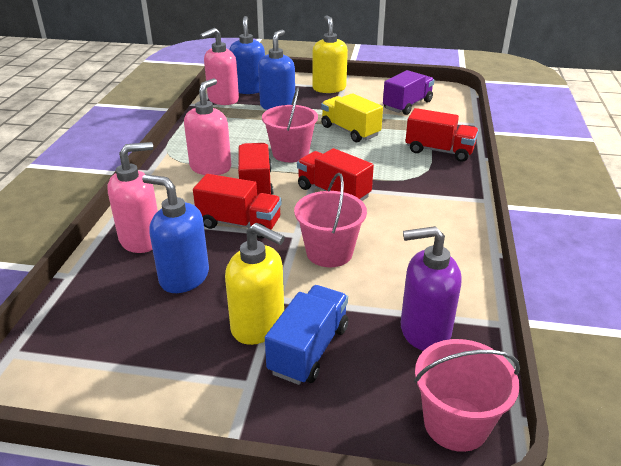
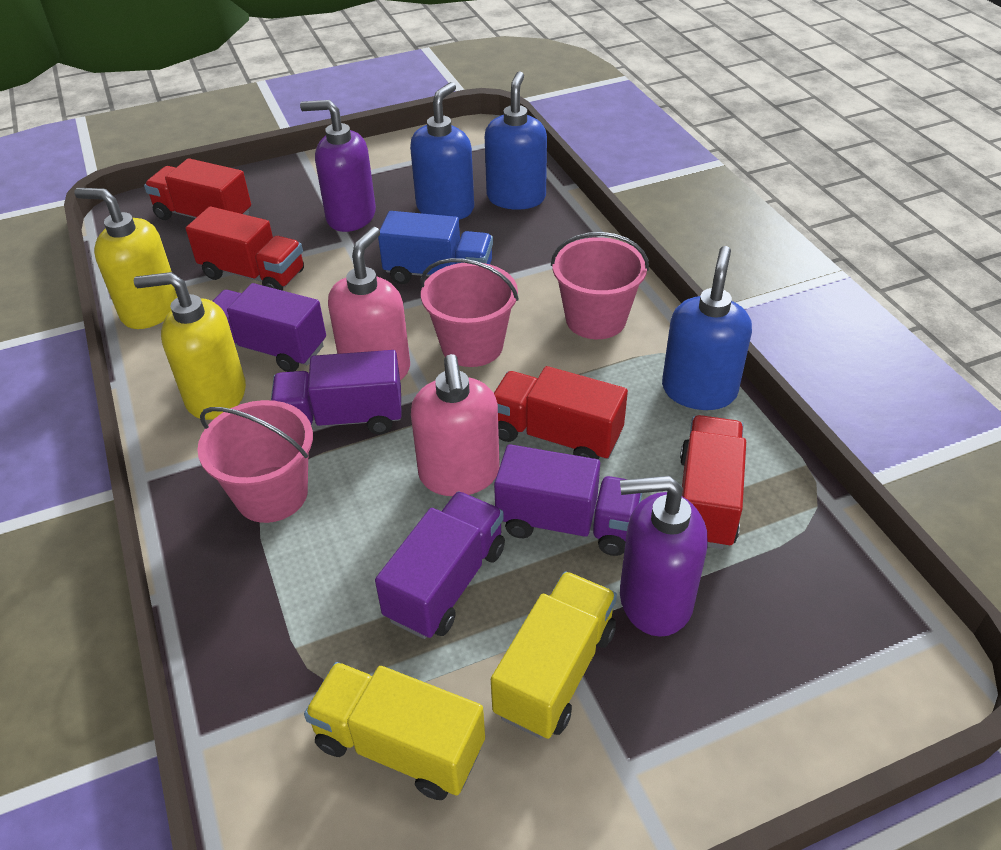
pink soap dispenser: [108,142,158,253] [184,78,231,175] [200,28,239,105] = 3 -> [328,227,410,380] [411,354,500,496] = 2
purple soap dispenser: [401,226,461,351] = 1 -> [300,100,376,232] [620,476,708,637] = 2
purple truck: [383,70,434,115] = 1 -> [213,283,326,372] [271,350,402,434] [375,492,505,639] [494,444,642,556] = 4
yellow truck: [321,93,383,142] = 1 -> [304,662,485,800] [491,571,617,739] = 2

